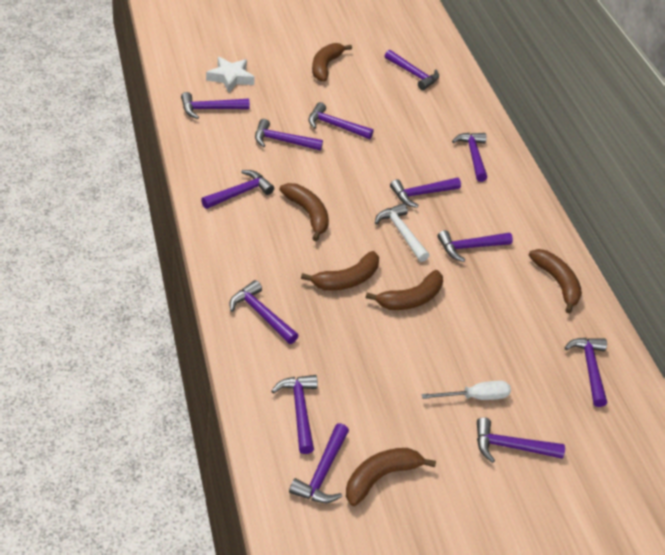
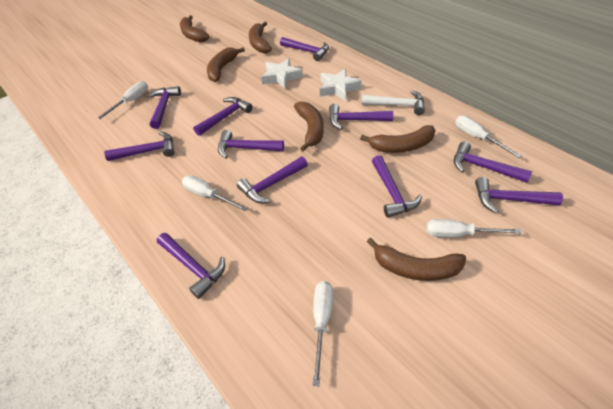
purple hammer: [181,92,250,119] [201,170,274,209] [229,280,299,344] [255,119,323,151] [271,375,318,454] [289,423,349,503] [308,102,374,139] [385,50,439,90] [390,178,461,208] [437,230,513,262] [452,133,487,182] [477,417,565,463] [565,338,607,407] = 13 -> [104,132,174,161] [148,86,181,129] [157,233,225,299] [193,97,253,136] [218,130,284,158] [237,156,308,203] [280,37,329,61] [329,104,393,130] [372,155,422,217] [454,142,532,183] [475,177,563,213] = 11
white screwdriver: [421,381,511,400] = 1 -> [98,81,148,119] [182,175,248,212] [313,281,333,386] [426,219,521,237] [455,116,522,158] = 5
white star: [206,57,255,92] = 1 -> [261,58,303,89] [320,69,362,101] = 2

